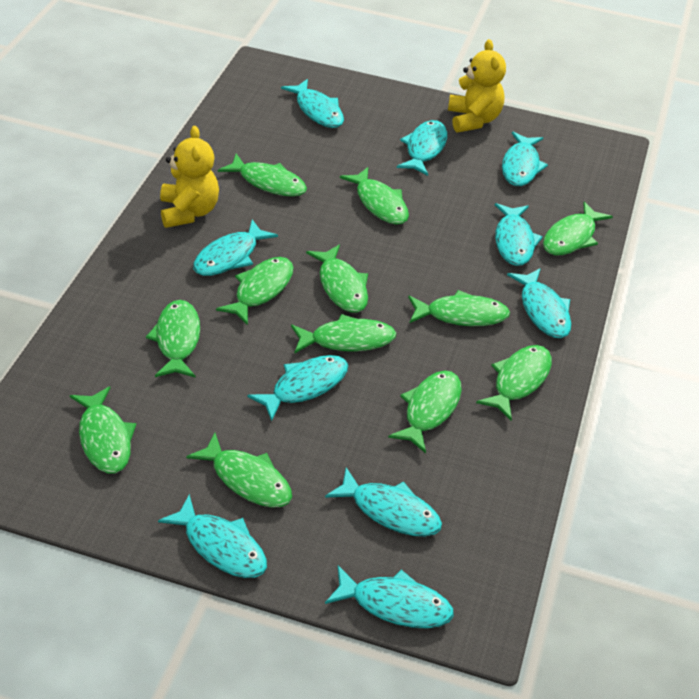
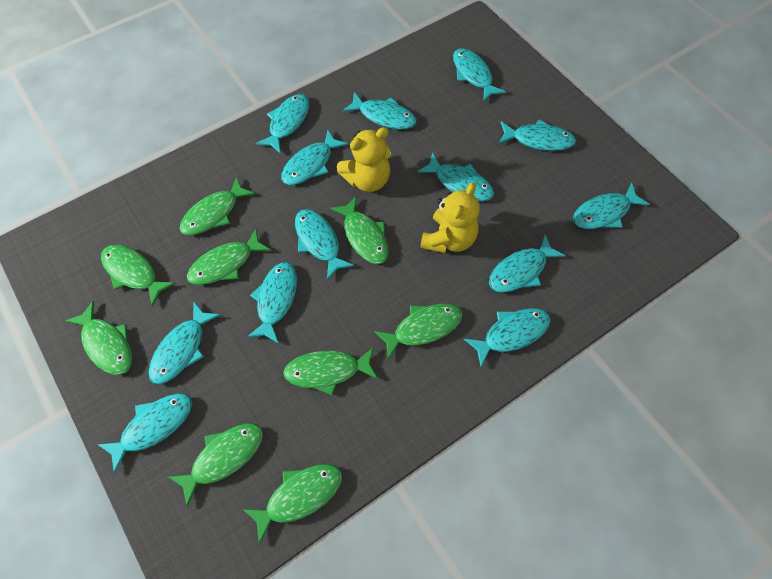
green fish: [70,386,136,473] [146,300,200,378] [186,433,292,508] [216,257,294,325] [218,153,307,197] [291,314,396,353] [306,245,368,313] [340,167,409,225] [388,371,462,453] [408,290,510,326] [476,345,552,421] [543,202,613,255] = 12 -> [65,301,133,375] [101,245,176,307] [169,423,263,507] [180,177,255,235] [187,229,271,285] [243,464,342,544] [283,347,378,395] [330,197,389,264] [374,304,463,359] = 9
turquoise fish: [158,494,267,578] [193,220,278,276] [247,355,348,421] [281,79,344,128] [325,467,442,537] [325,566,454,628] [397,120,448,176] [495,203,543,266] [502,132,548,186] [507,268,571,338] = 10 -> [97,393,193,474] [148,302,221,384] [247,262,297,344] [256,94,309,154] [281,130,348,185] [295,209,354,280] [342,92,417,130] [417,152,494,202] [453,48,506,102] [464,308,551,367] [489,235,566,293] [498,120,576,151] [573,183,650,229] = 13

